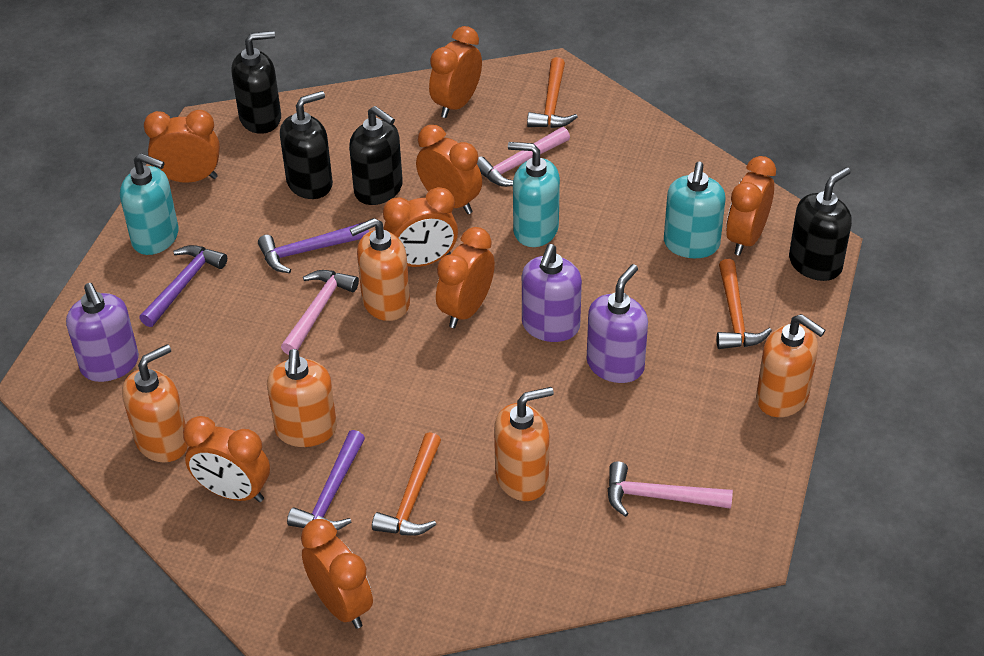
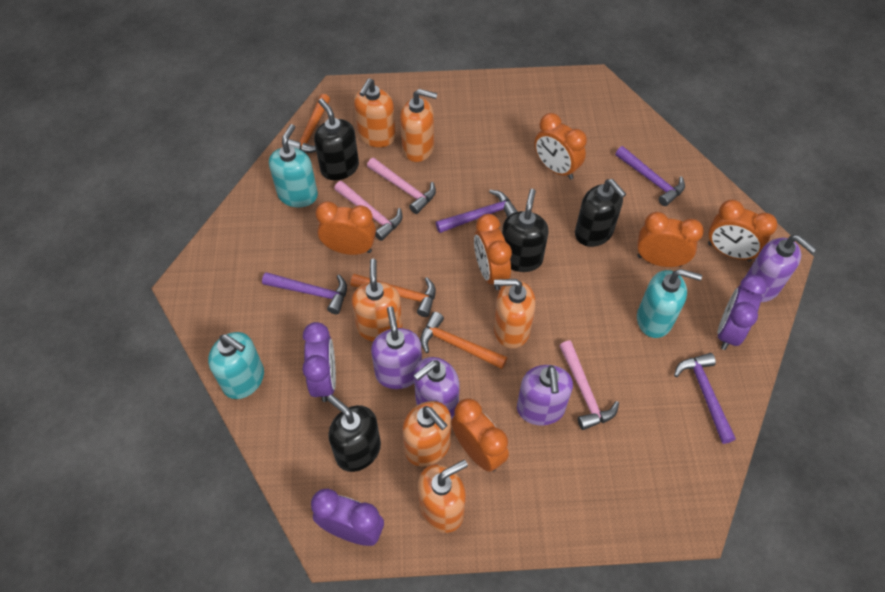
orange clock: [144,110,220,183] [183,416,270,502] [301,519,373,629] [383,187,458,267] [416,125,482,214] [429,26,482,118] [436,227,495,328] [726,156,776,256] = 8 -> [315,201,376,255] [451,398,509,472] [474,214,512,290] [534,113,587,180] [637,212,704,267] [708,200,778,262] = 6
orange soap dispenser: [122,344,188,462] [267,349,337,447] [350,218,410,321] [494,387,554,501] [756,314,826,417] = 5 -> [352,259,403,341] [354,78,396,147] [400,89,437,162] [403,401,451,467] [418,460,468,533] [494,279,536,349] = 6
purple clock: none = 0 -> [302,322,336,402] [311,488,384,546] [718,274,767,350] = 3
purple hammer: [139,245,227,327] [258,222,369,273] [287,430,365,530] = 3 -> [262,272,347,314] [436,190,518,233] [615,146,685,206] [674,353,736,444] = 4
purple soap dispenser: [66,283,139,382] [522,244,582,342] [587,264,648,383] = 3 -> [371,306,422,389] [413,357,459,420] [517,365,573,426] [745,235,816,302] = 4

